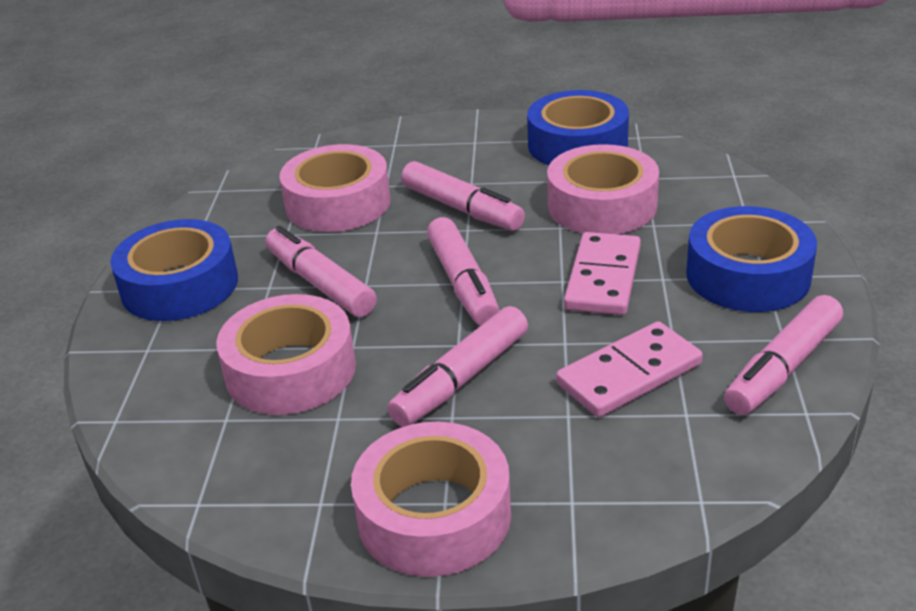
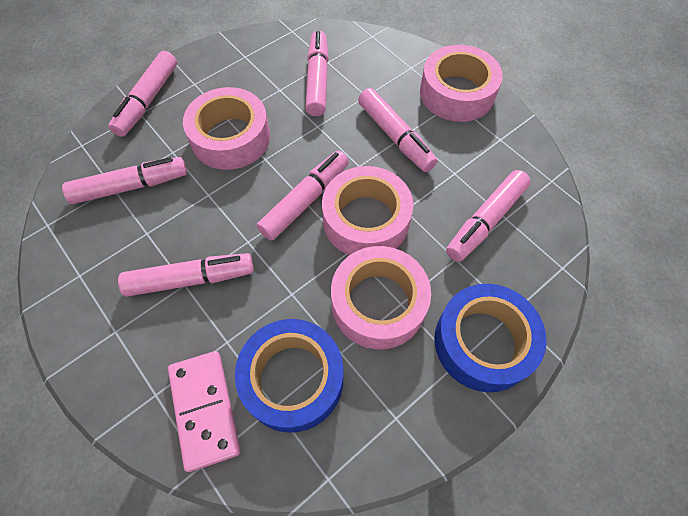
blue tape: [110,219,238,321] [527,90,629,165] [686,206,817,312] = 3 -> [235,319,343,433] [434,284,547,392] = 2
pink domino: [556,321,703,417] [564,232,641,315] = 2 -> [168,351,241,472] = 1
pink marker: [265,226,377,317] [388,306,528,427] [401,161,525,231] [427,217,500,326] [724,295,843,415] = 5 -> [62,157,187,204] [108,51,177,137] [118,253,253,297] [257,151,349,241] [305,31,329,116] [358,88,438,172] [446,170,531,262] = 7

